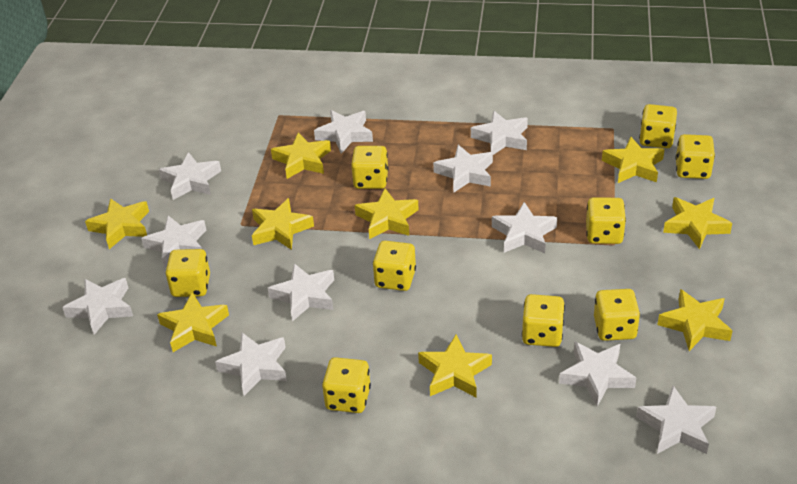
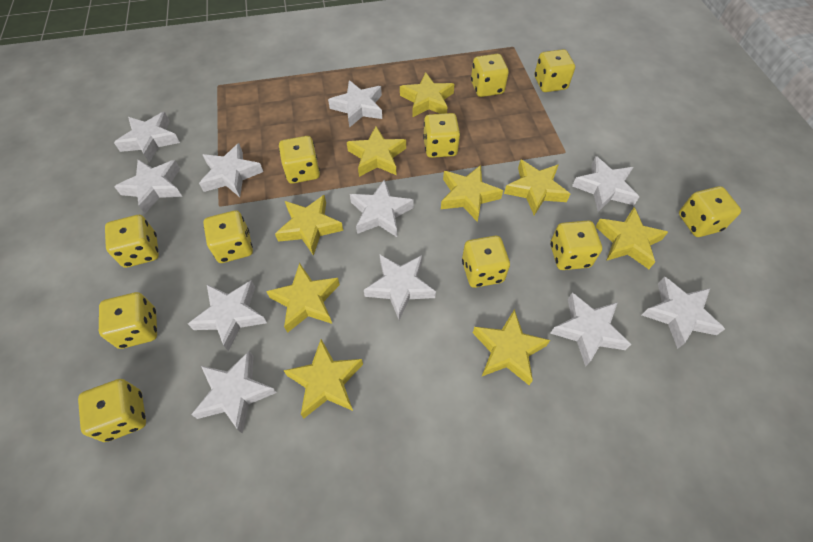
yellow dice: [166,249,210,297] [322,357,371,413] [351,146,389,189] [373,241,416,291] [522,294,565,347] [586,197,626,244] [594,289,640,341] [639,104,677,148] [676,134,715,179] = 9 -> [78,379,146,442] [99,292,157,349] [105,215,159,268] [203,210,253,263] [279,136,320,184] [423,113,460,158] [462,236,510,288] [471,54,509,97] [534,49,575,92] [550,221,602,270] [679,186,741,237] = 11

